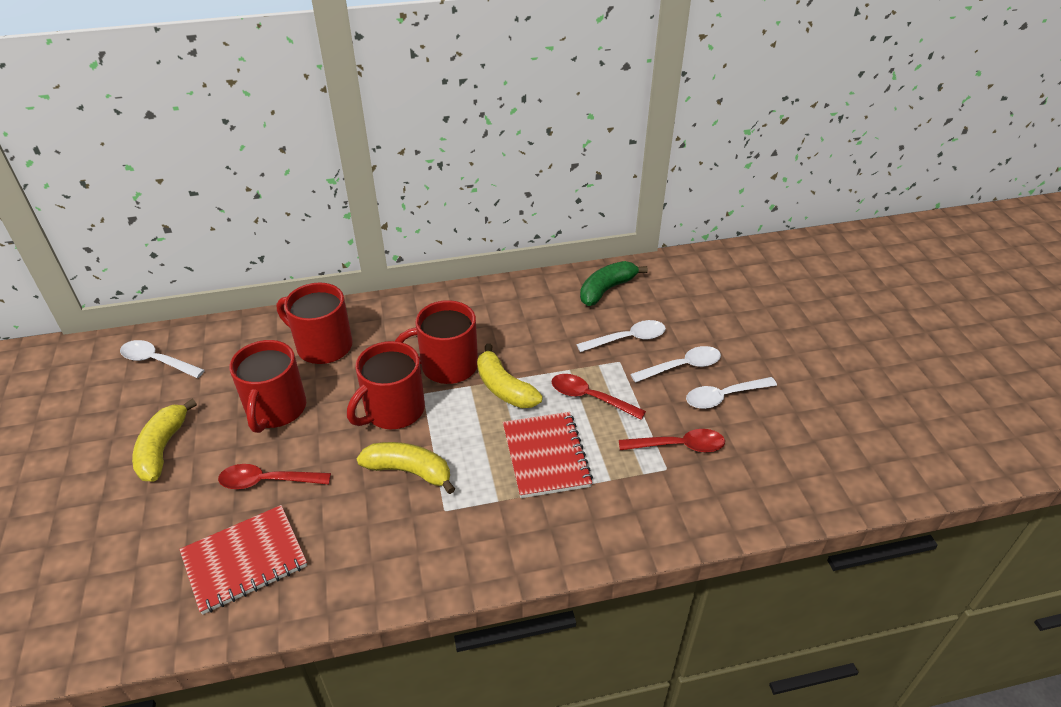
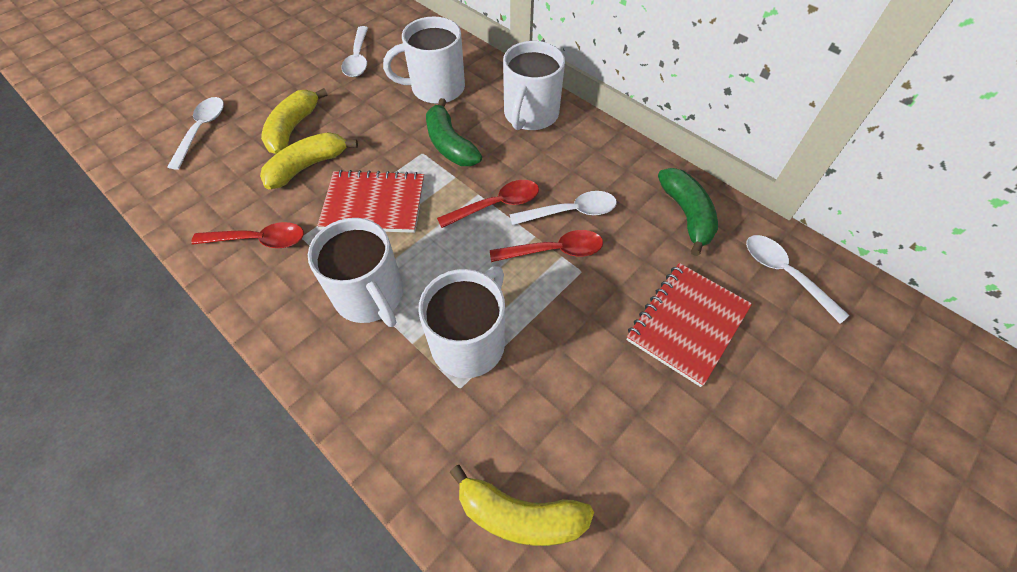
green banana: [580,261,648,306] = 1 -> [426,98,482,166] [658,168,718,256] = 2
red mug: [229,340,306,433] [277,282,353,364] [347,341,425,429] [395,300,478,384] = 4 -> none = 0
white mug: none = 0 -> [308,218,403,327] [383,17,465,104] [418,266,505,378] [503,41,565,130] = 4

